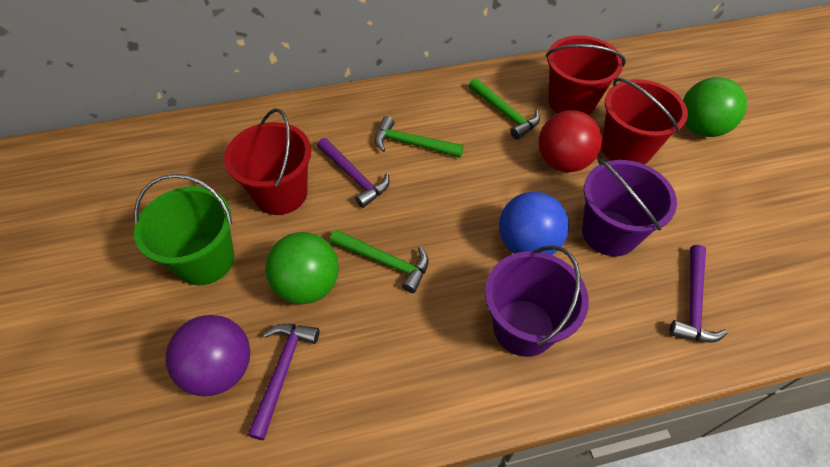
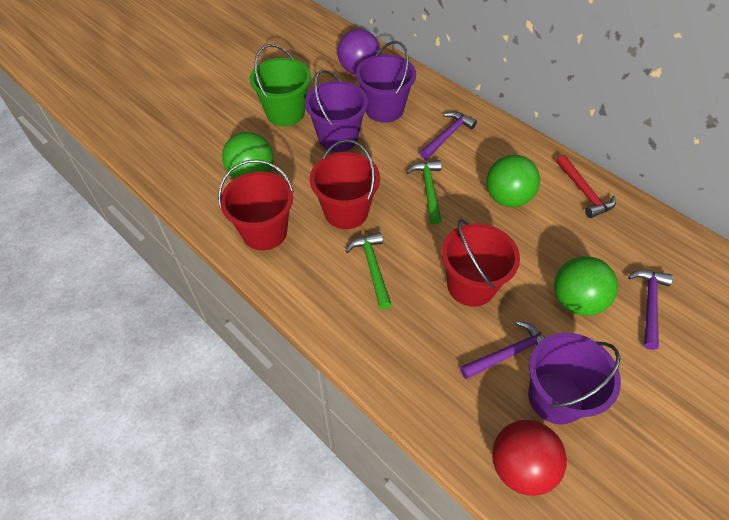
blue ball: [499,192,569,255] = 1 -> none = 0
green ball: [265,232,339,304] [683,77,747,137] = 2 -> [222,132,274,179] [486,155,540,207] [554,256,618,316] = 3
green hammer: [330,229,429,293] [375,116,464,158] [469,78,540,139] = 3 -> [346,232,392,310] [406,160,442,224] = 2
purple bucket: [485,245,589,357] [582,158,677,256] = 2 -> [305,70,368,152] [356,41,416,123] [528,332,621,425] = 3
red hammer: none = 0 -> [556,155,616,218] = 1

